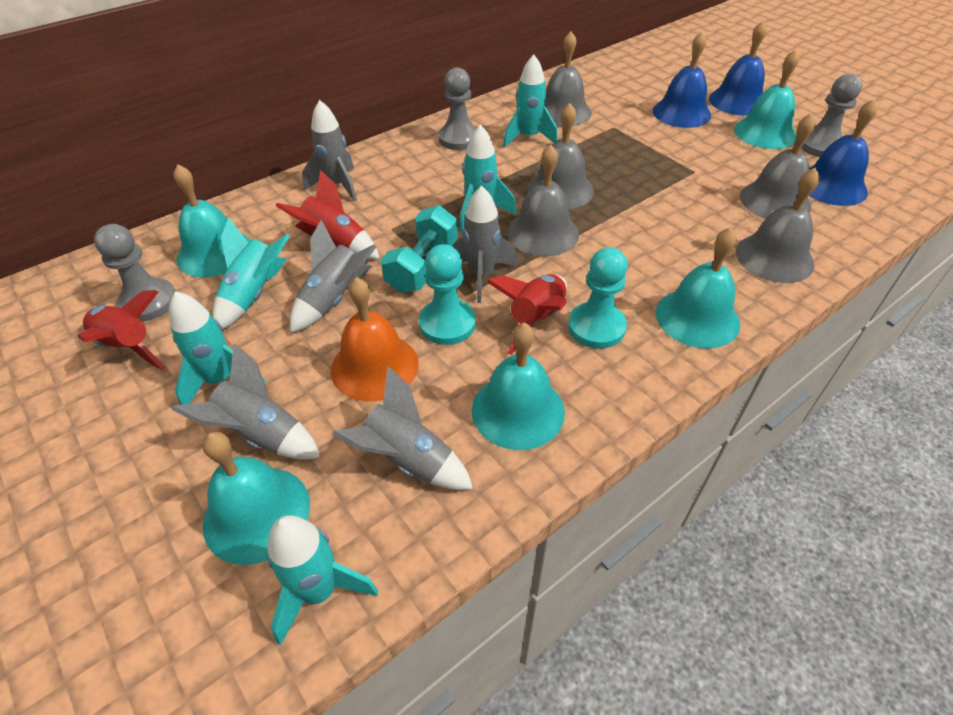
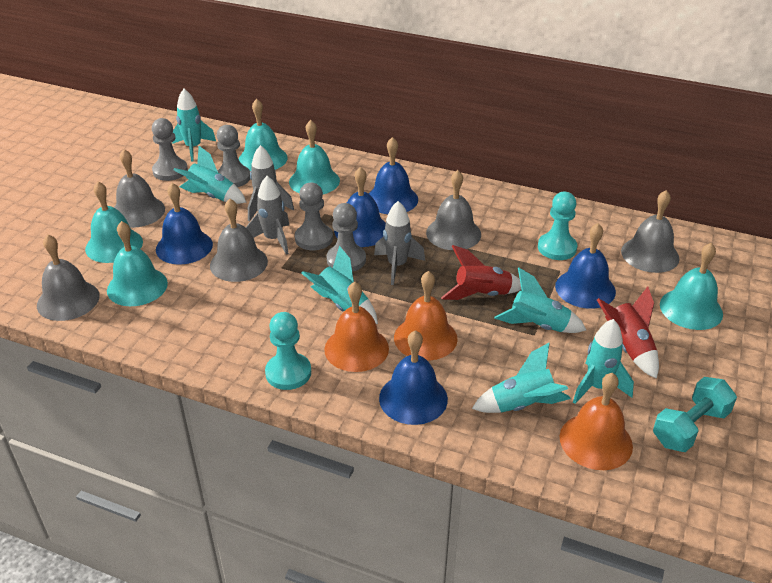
blue bell: [653,32,711,128] [709,21,767,116] [809,99,878,206] = 3 -> [156,183,213,265] [334,167,386,247] [369,137,418,214] [379,330,448,425] [555,223,616,309] = 5
grey pawn: [94,224,175,322] [438,68,477,150] [801,73,863,157] = 3 -> [152,118,188,181] [217,125,250,187] [295,183,333,250] [327,203,366,272] = 4
grey rocket: [171,344,321,460] [290,220,377,333] [302,100,357,202] [332,366,473,490] [452,185,517,303] = 5 -> [246,176,289,255] [248,145,294,222] [374,201,425,285] = 3
orange bell: [331,277,418,402] = 1 -> [324,281,389,372] [394,271,458,361] [560,373,633,470] = 3
red rocket: [78,290,166,370] [275,170,380,259] [487,274,567,355] = 3 -> [441,245,521,300] [597,287,659,379] = 2
turquoise rocket: [169,291,265,405] [212,218,290,329] [268,515,378,646] [459,125,516,231] [503,54,558,148] = 5 -> [172,89,216,161] [174,146,247,204] [301,246,378,324] [472,343,571,413] [494,268,586,333] [573,319,634,404] = 6

